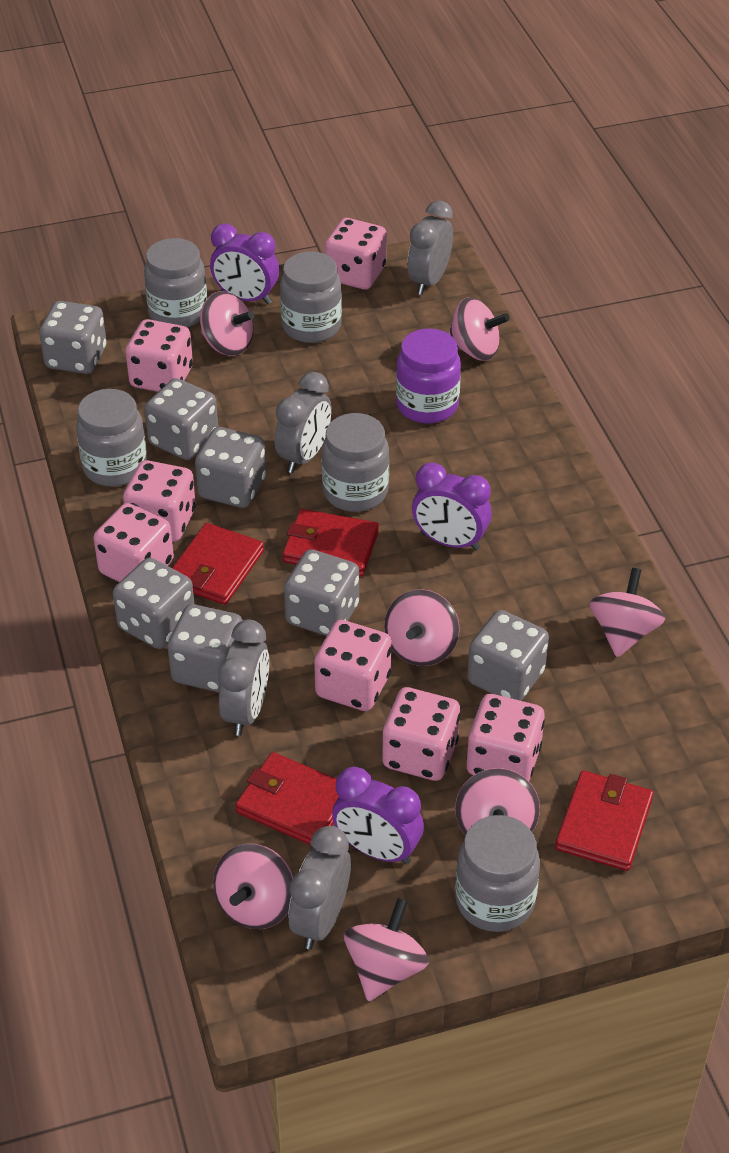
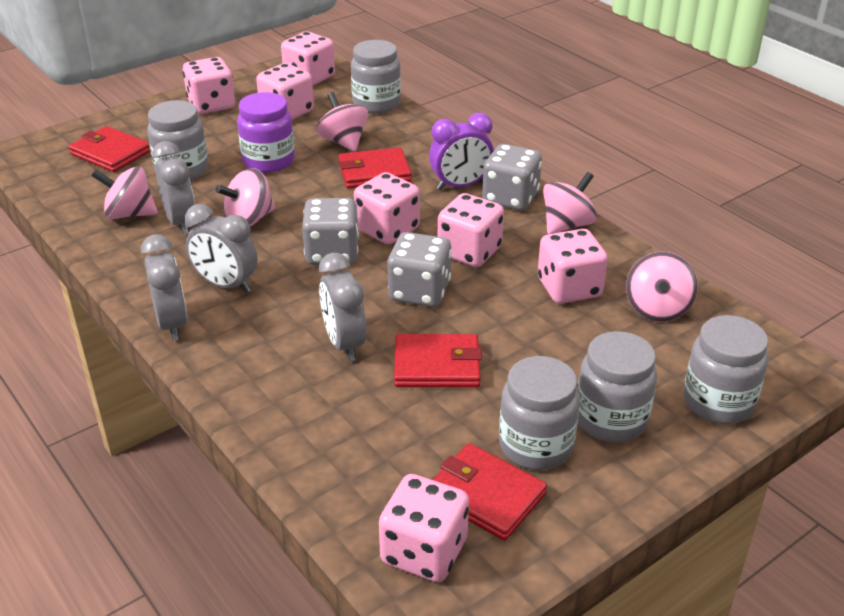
grey dice: [39,301,107,374] [113,558,194,649] [144,378,218,460] [168,604,243,692] [195,427,266,508] [284,549,359,636] [467,610,549,701] = 7 -> [302,198,359,265] [388,232,452,307] [482,144,542,211] = 3
pink spinning top: [200,291,254,356] [213,844,293,929] [344,898,429,1001] [384,589,460,666] [448,297,510,361] [455,768,540,836] [590,568,665,657] = 7 -> [91,166,158,219] [216,168,275,226] [316,92,368,152] [543,172,597,234] [626,252,698,322] = 5
purple clock: [210,224,279,304] [332,767,424,864] [412,463,492,551] = 3 -> [429,113,493,190] = 1

